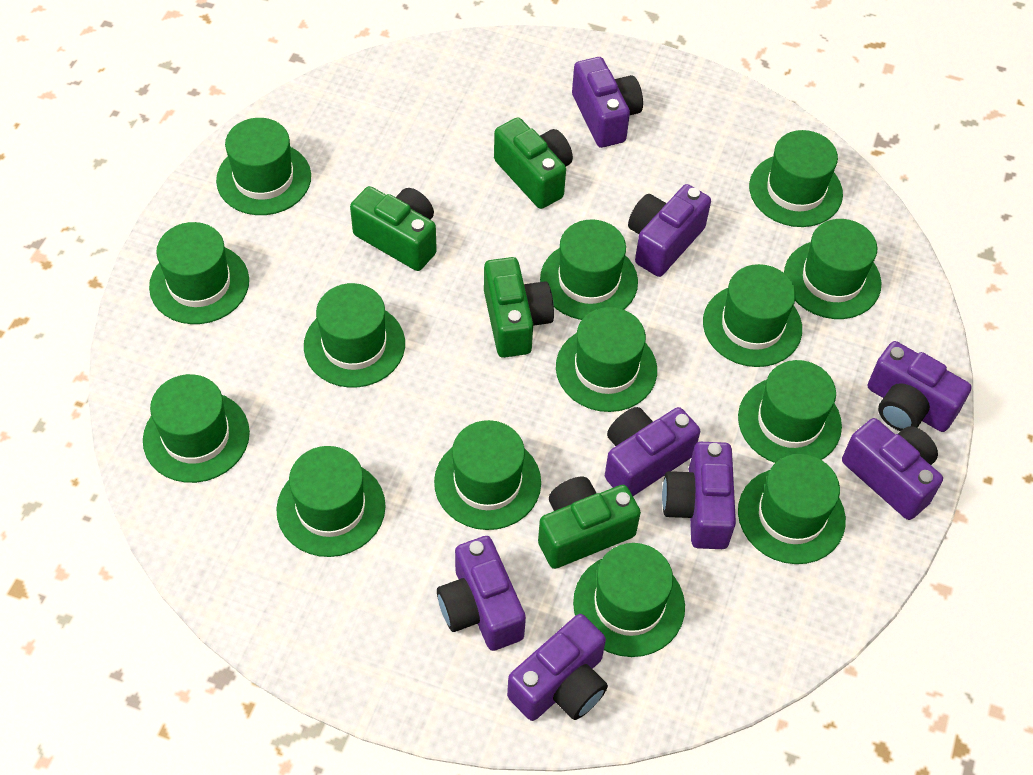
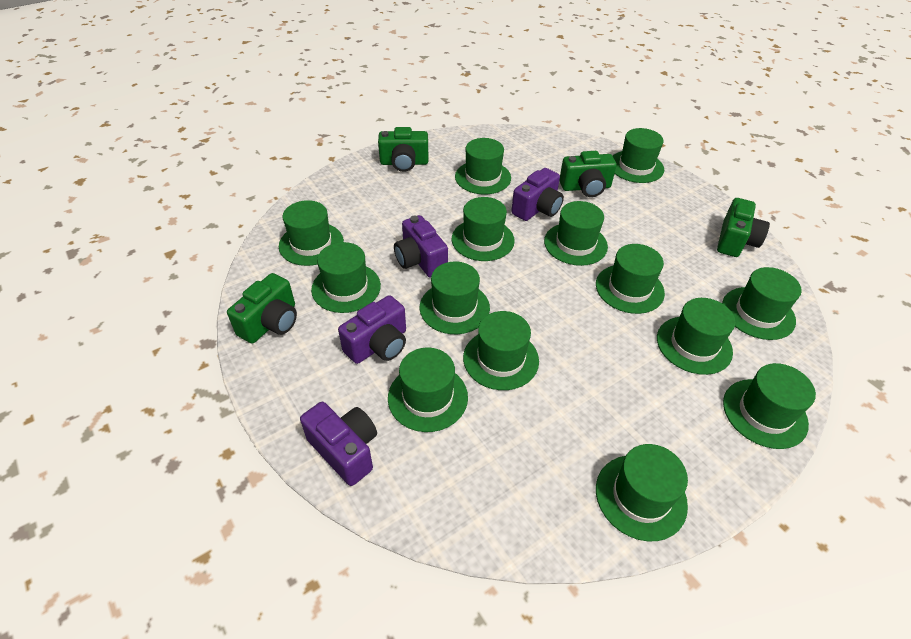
purple camera: [437,536,526,651] [507,614,608,721] [572,57,643,148] [605,407,700,496] [628,184,711,277] [662,442,736,549] [842,418,943,520] [868,341,972,432] = 8 -> [300,402,377,486] [338,295,406,364] [394,215,448,278] [511,168,564,221] = 4

